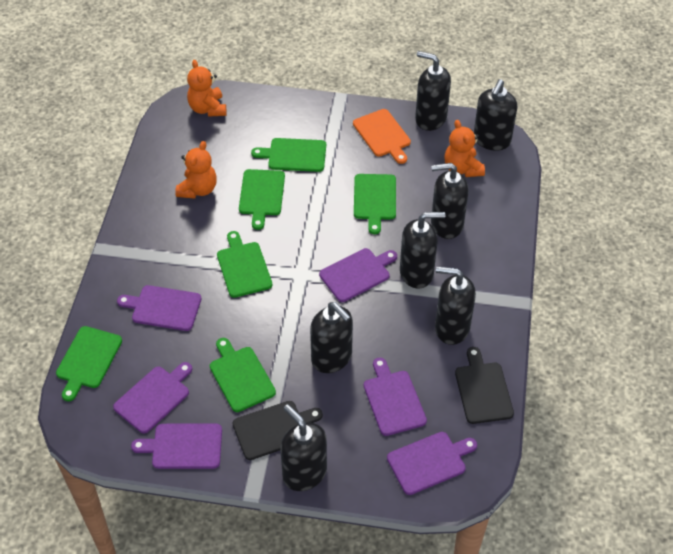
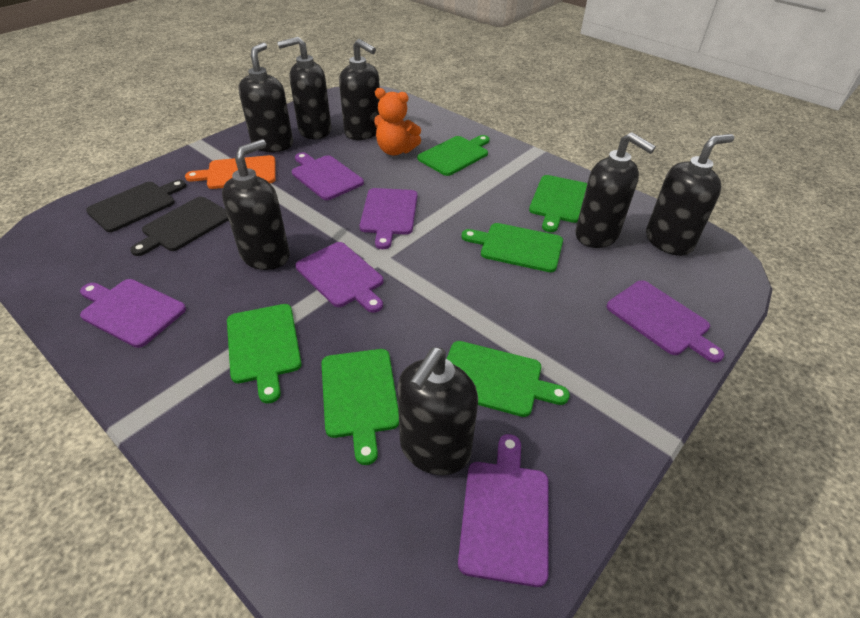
orange teddy bear: [175,141,217,199] [187,60,226,117] [445,120,485,177] = 3 -> [374,88,421,156] = 1

